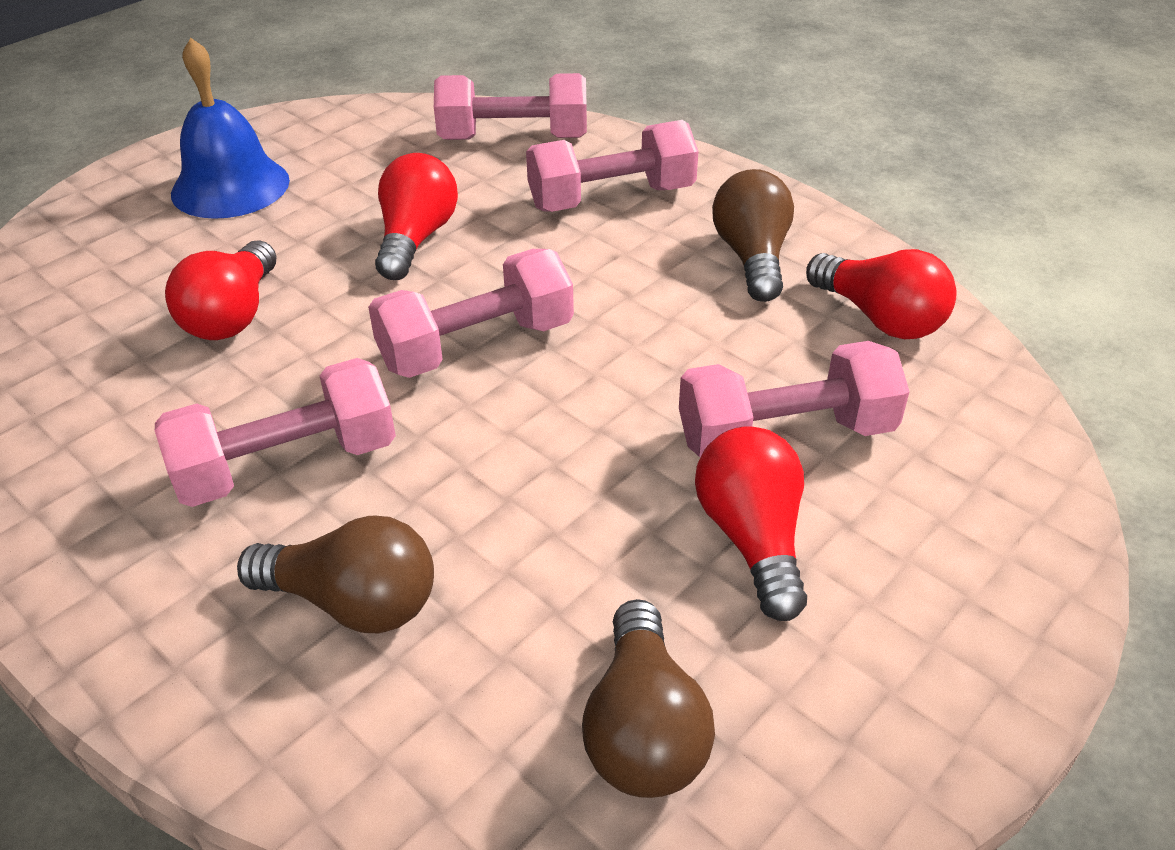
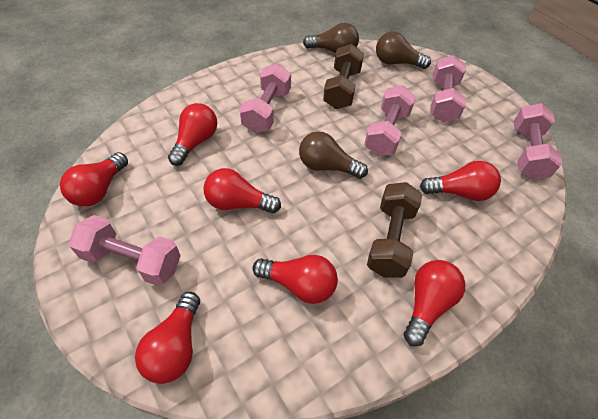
blue bell: [171,38,290,219] = 1 -> none = 0
brown dumbbell: none = 0 -> [323,44,364,109] [367,182,422,278] = 2
red light bulb: [165,240,277,340] [375,153,458,280] [695,426,807,621] [806,249,957,339] = 4 -> [60,152,128,207] [135,292,200,384] [168,103,217,166] [203,168,281,213] [252,255,338,304] [404,260,465,346] [420,161,501,201] = 7

